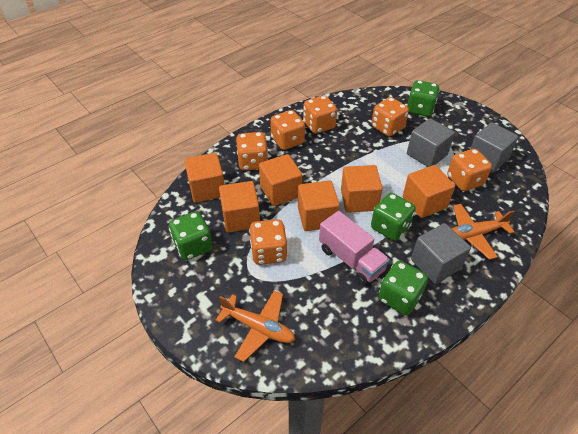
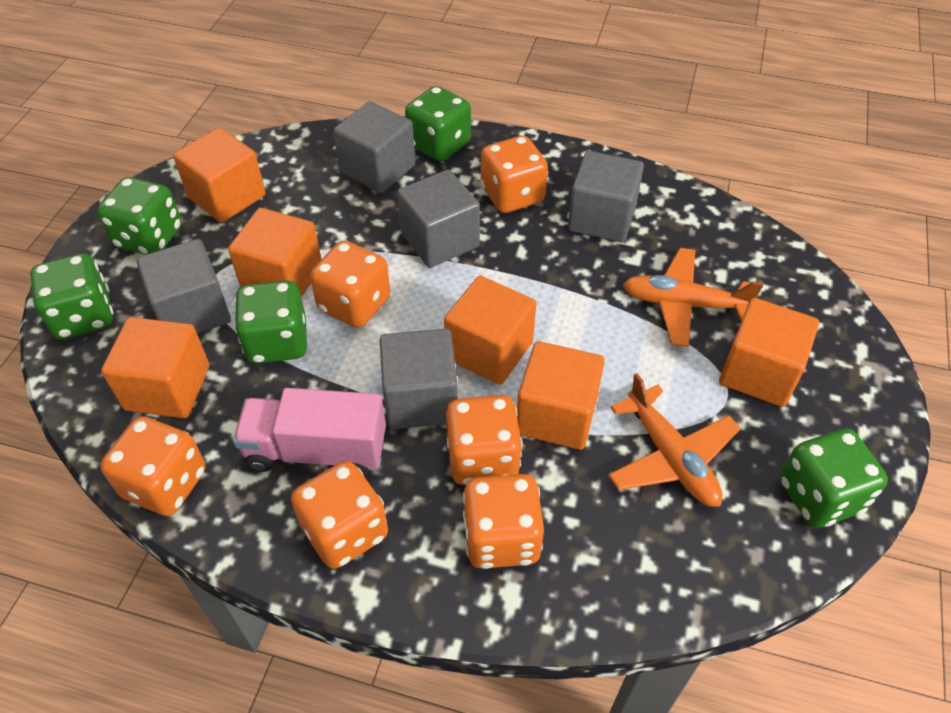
green dice: [169,211,213,260] [371,193,416,241] [378,261,428,315] [407,80,440,117] = 4 -> [30,253,113,339] [97,177,181,255] [234,280,307,364] [405,86,471,161] [780,428,888,528] = 5
grey cube: [407,118,455,167] [411,223,471,284] [470,122,519,172] = 3 -> [137,239,231,334] [334,101,415,193] [380,329,458,429] [397,170,480,268] [568,151,644,242] = 5

